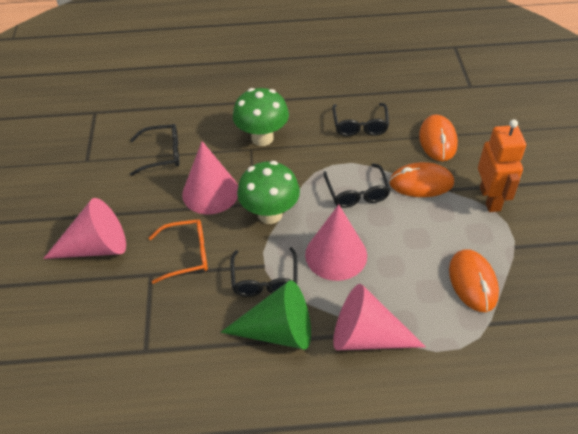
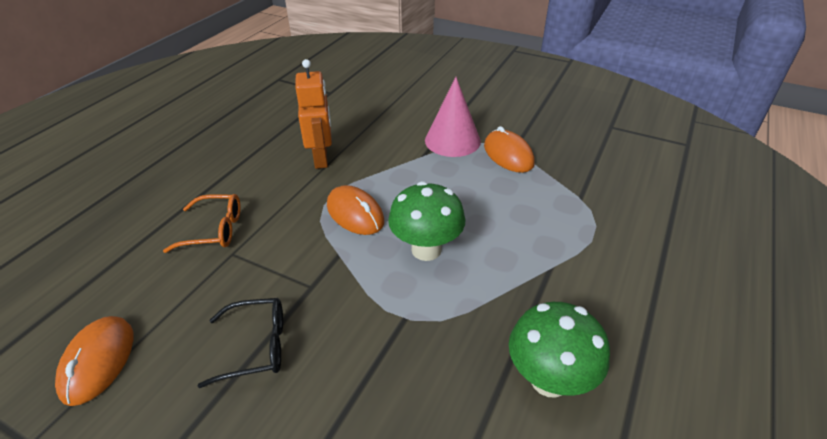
black glasses: [130,124,179,176] [230,247,297,297] [323,163,390,208] [332,103,389,136] = 4 -> [198,298,283,388] = 1
green cone: [221,280,311,349] = 1 -> none = 0
pink cone: [43,198,126,259] [182,141,238,214] [305,204,367,281] [333,284,426,350] = 4 -> [425,77,481,157] = 1

